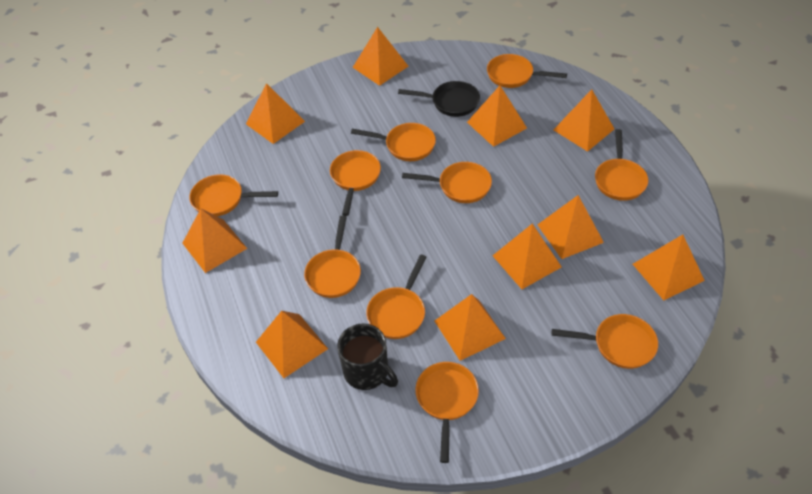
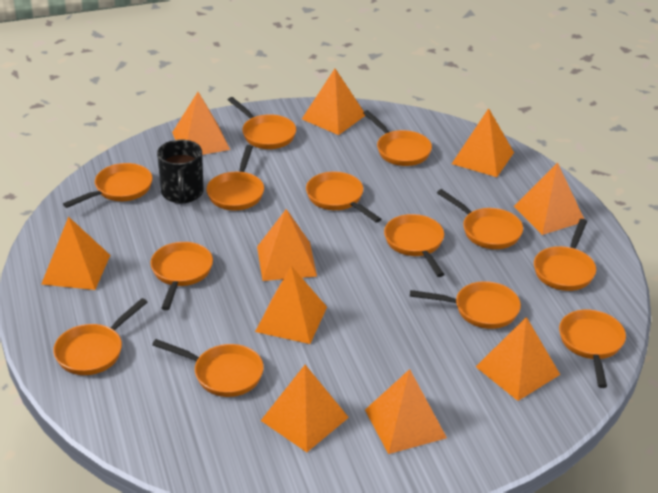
black pan: [398,81,480,117] = 1 -> none = 0
orange pan: [189,175,278,216] [304,216,361,298] [330,150,381,216] [351,123,436,161] [366,254,427,339] [402,162,492,203] [415,362,479,463] [487,54,567,88] [552,314,658,369] [595,129,648,201] = 10 -> [53,298,147,375] [63,163,152,208] [150,242,213,310] [152,339,264,397] [206,145,264,211] [228,97,296,149] [306,172,381,223] [363,110,432,166] [384,214,445,277] [410,281,521,329] [437,189,523,249] [534,219,596,291] [559,310,626,388] = 13

